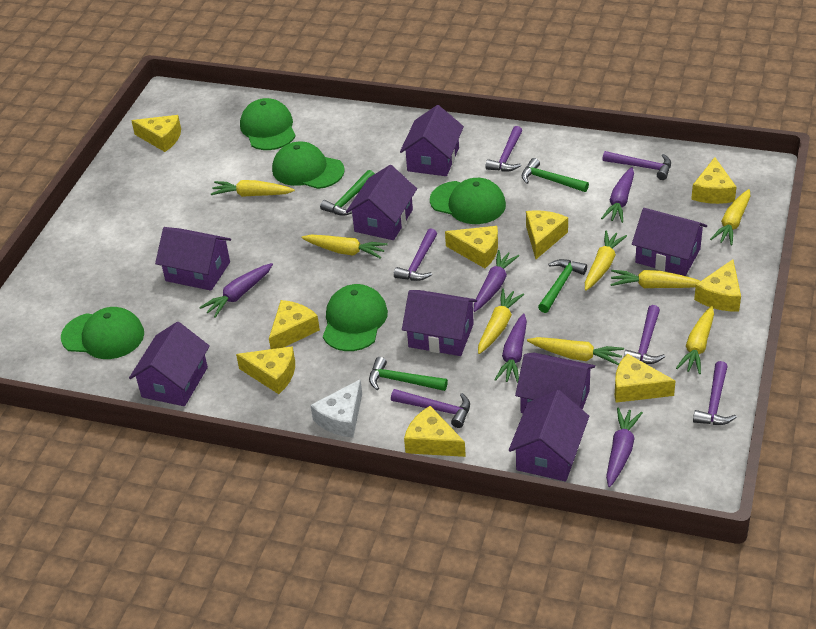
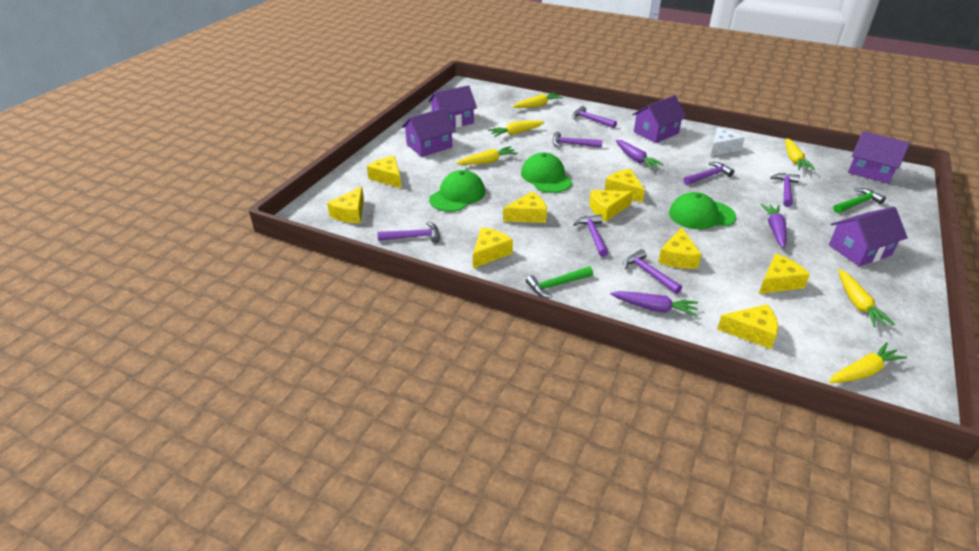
green cap: [61,307,144,359] [240,98,296,150] [272,142,345,189] [323,284,388,351] [430,178,506,224] = 5 -> [429,170,485,212] [521,152,572,193] [669,192,736,230] = 3
green hammer: [320,170,375,216] [369,357,448,391] [522,158,589,192] [538,259,587,313] = 4 -> [526,267,593,298] [833,188,886,213] = 2
purple carrot: [199,263,273,318] [474,250,519,312] [494,313,527,383] [601,167,634,223] [606,408,643,487] = 5 -> [610,291,698,317] [616,140,664,169] [761,204,787,248] = 3
purple hammer: [391,389,470,428] [394,228,437,281] [485,126,522,172] [603,151,671,180] [624,305,665,364] [693,361,737,425] = 6 -> [377,222,440,243] [553,132,603,148] [572,106,617,128] [573,215,609,257] [623,249,682,294] [684,162,734,185] [770,173,800,207] = 7
purple house: [129,322,210,406] [155,227,231,291] [346,165,417,240] [400,105,464,176] [402,290,477,356] [509,390,589,482] [515,352,595,413] [632,208,707,276] = 8 -> [402,108,456,157] [428,85,477,128] [632,95,687,143] [829,207,908,266] [848,131,910,184] = 5
yellow carrot: [211,180,295,197] [301,235,387,259] [478,289,524,354] [527,337,624,365] [585,230,627,291] [610,270,700,288] [676,306,714,374] [710,189,750,245] = 8 -> [456,146,518,165] [488,121,545,137] [512,92,563,108] [786,138,815,170] [829,342,907,383] [838,269,895,327] = 6

